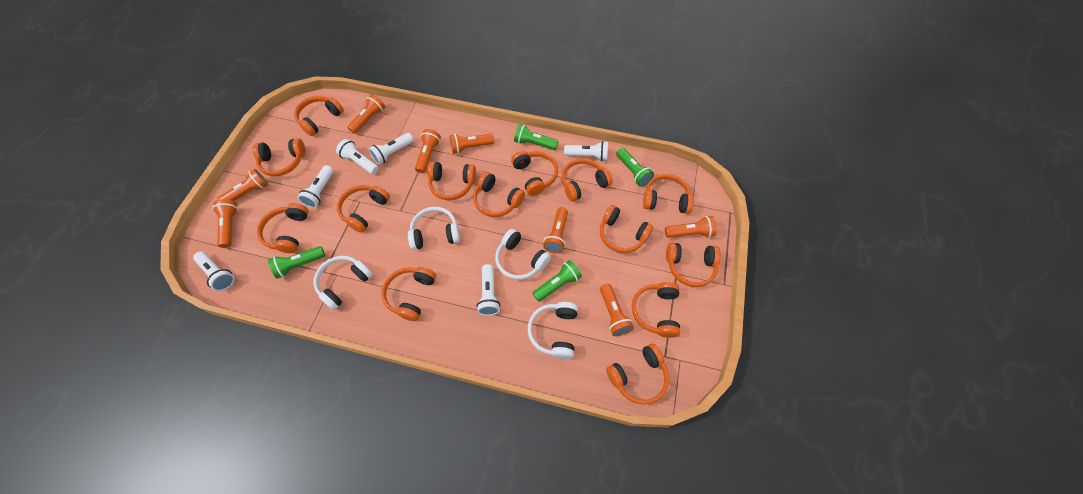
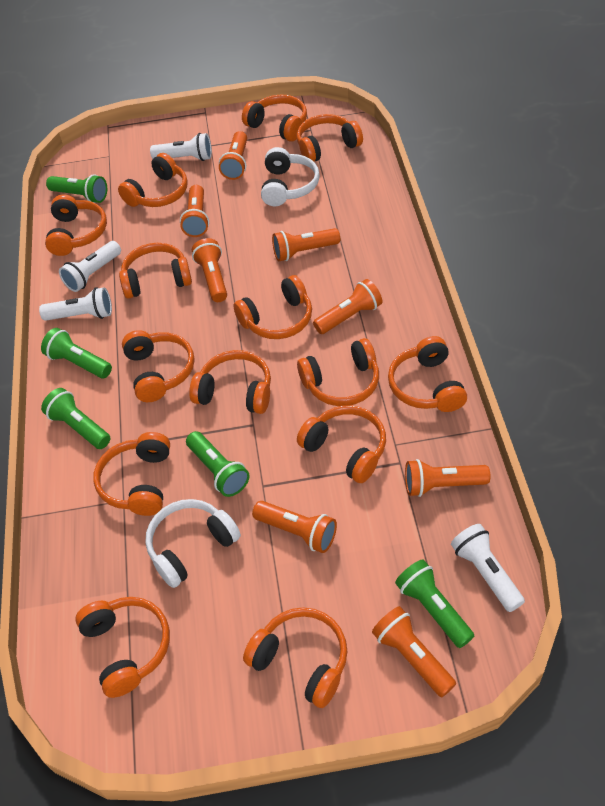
green flashlight: [268,246,325,279] [514,124,558,150] [533,260,582,302] [616,148,654,187] = 4 -> [41,328,112,378] [41,388,111,449] [46,174,107,203] [186,431,250,497] [395,559,474,648] = 5
white flashlight: [193,251,235,291] [297,165,334,208] [336,139,379,174] [369,133,414,165] [477,264,500,316] [564,141,608,161] = 6 -> [39,287,112,321] [59,241,121,292] [150,133,212,161] [451,524,525,612] = 4
white headphones: [314,256,373,310] [408,207,460,250] [495,229,551,280] [528,302,578,359] = 4 -> [145,499,241,588] [261,147,320,206] = 2

